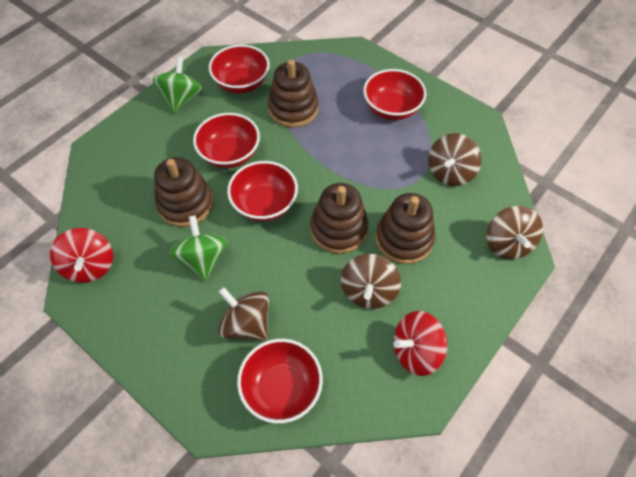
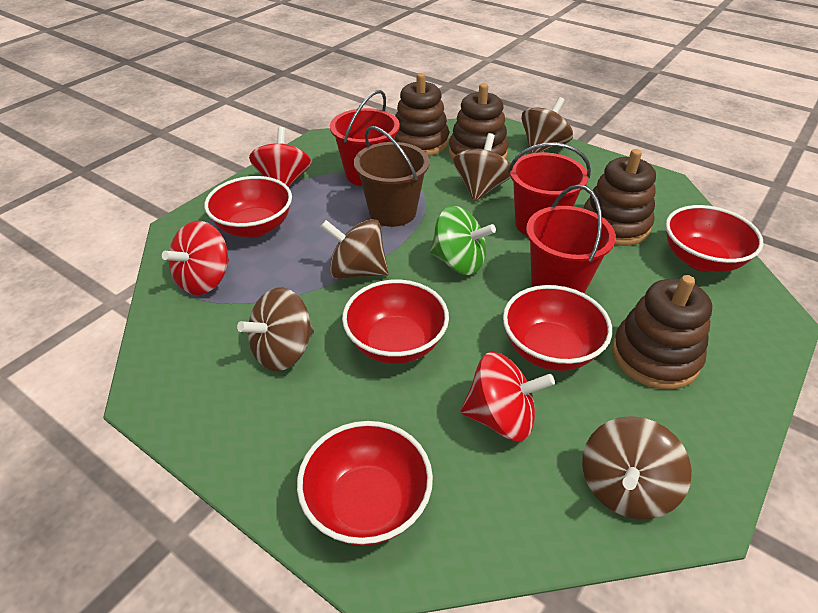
brown bucket: none = 0 -> [354,126,429,227] = 1
brown spinning top: [218,287,269,341] [341,254,401,309] [428,133,482,186] [487,206,543,259] = 4 -> [237,287,314,371] [321,219,389,279] [453,133,511,202] [521,97,573,154] [582,416,692,519] = 5
green spinning top: [152,56,202,113] [169,215,227,281] = 2 -> [429,206,496,275] = 1
red bucket: none = 0 -> [330,90,400,186] [508,143,591,236] [526,184,616,293] = 3
red spinning top: [50,228,113,283] [394,311,447,376] = 2 -> [162,221,229,295] [249,127,311,187] [461,352,555,441] = 3

